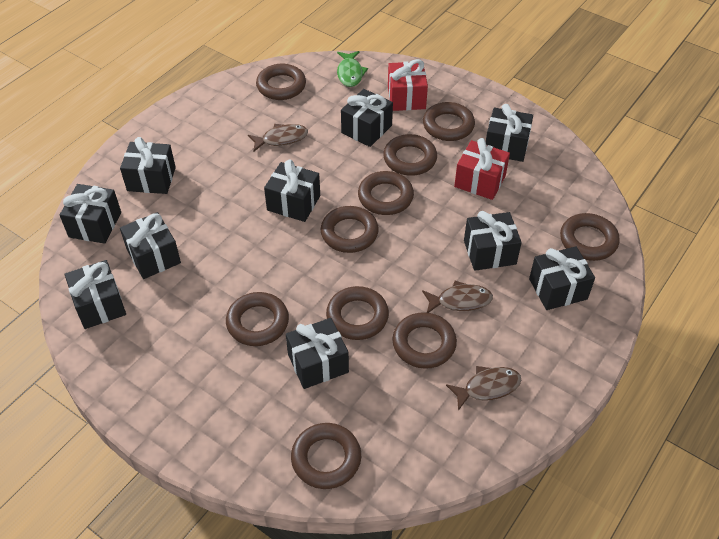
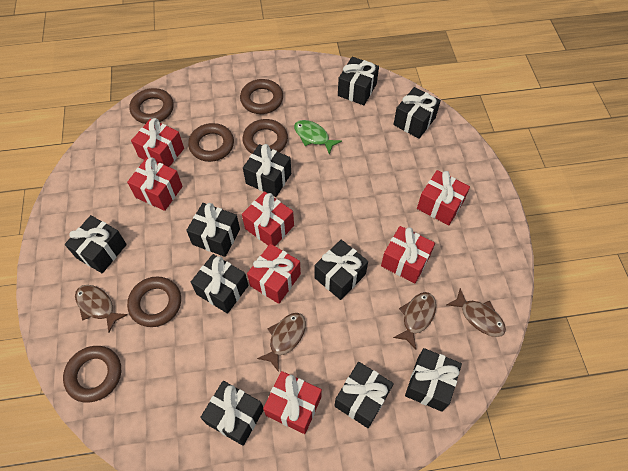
brown fish: [248,124,308,152] [422,281,493,313] [446,366,521,411] = 3 -> [75,285,128,333] [257,313,306,372] [393,292,436,349] [447,288,506,337] = 4
brown ring: [226,292,289,346] [256,64,306,100] [291,423,361,489] [321,206,379,253] [326,286,389,340] [358,171,414,215] [383,134,437,176] [392,312,457,369] [423,102,475,141] [560,213,620,261] = 10 -> [63,346,121,403] [127,276,181,327] [129,88,174,124] [188,123,234,162] [240,79,283,114] [243,119,288,154] = 6
red gift: [388,59,428,111] [454,138,510,200] = 2 -> [127,157,183,211] [131,118,184,167] [242,191,294,246] [247,244,301,304] [263,371,322,434] [381,226,435,283] [417,170,470,225] = 7

